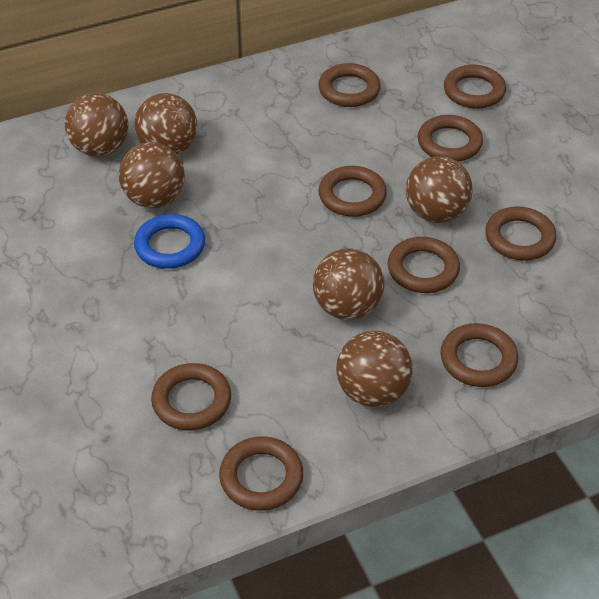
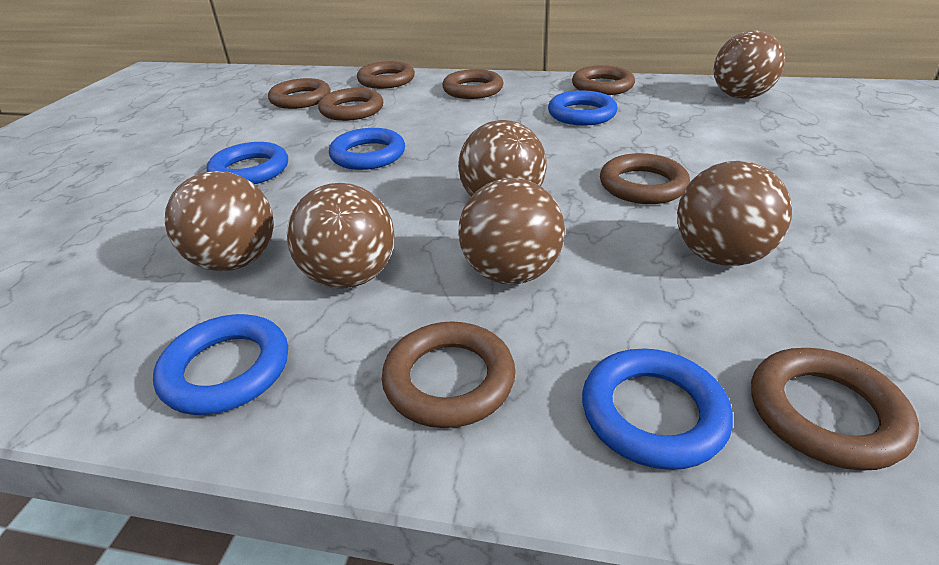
blue ring: [134,214,205,269] = 1 -> [153,314,288,415] [207,142,288,184] [329,128,405,170] [548,90,618,126] [582,349,733,470] = 5
brown ring: [151,363,231,430] [219,437,303,511] [318,63,381,107] [318,166,387,217] [388,237,460,293] [418,115,483,162] [440,323,518,387] [444,65,506,109] [485,206,557,261] = 9 -> [268,78,331,109] [318,88,383,121] [357,61,415,89] [382,321,516,428] [442,69,503,99] [572,65,635,95] [600,153,690,204] [751,348,919,471] = 8

